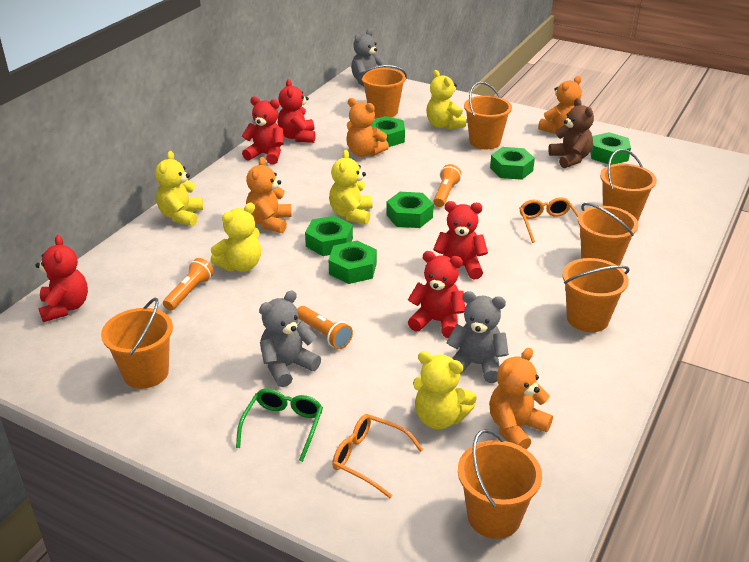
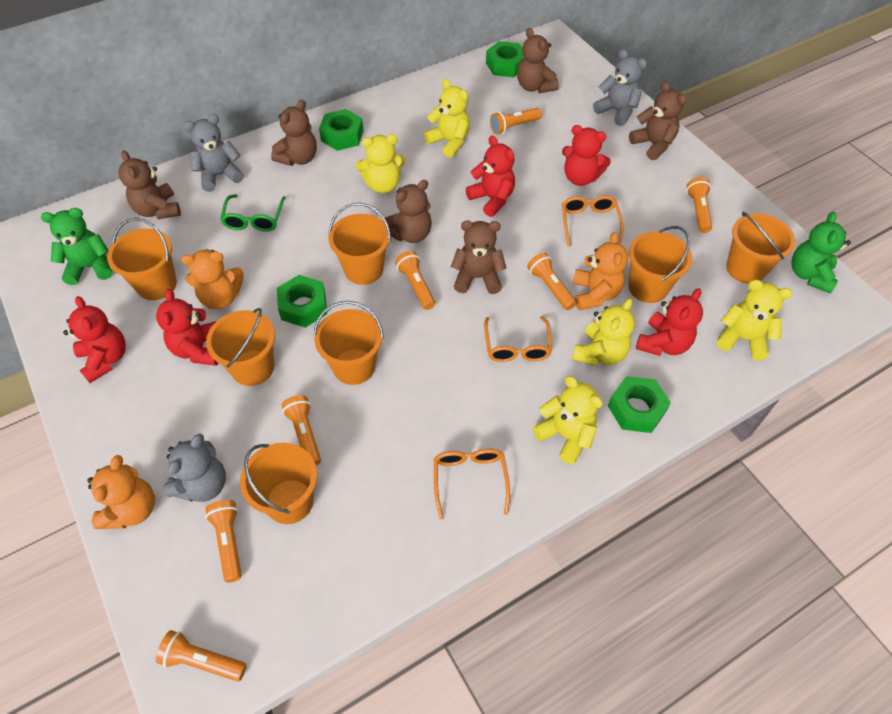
brown teddy bear: [548,98,594,168] = 1 -> [118,150,181,219] [271,100,317,166] [383,180,432,243] [451,221,507,294] [517,28,559,93] [629,81,686,160] = 6
green nut: [305,216,353,256] [329,241,377,284] [370,116,405,147] [386,192,434,228] [490,147,535,180] [590,132,631,165] = 6 -> [277,275,327,328] [319,109,364,151] [486,41,523,77] [608,376,671,433] = 4
green teddy bear: none = 0 -> [41,208,112,285] [792,212,851,294] = 2
orange flashlight: [163,258,214,311] [297,306,353,349] [433,164,461,207] = 3 -> [156,630,247,682] [205,500,242,583] [281,395,321,466] [395,251,435,310] [490,108,542,134] [527,253,576,310] [686,177,712,233] = 7
orange glasses: [332,414,423,498] [519,197,581,243] = 2 -> [434,449,510,520] [484,316,552,362] [562,196,624,246] = 3
orange teddy bear: [246,157,292,233] [346,98,389,157] [489,348,553,449] [538,76,582,134] = 4 -> [87,455,155,529] [181,249,244,309] [573,232,628,310] = 3

